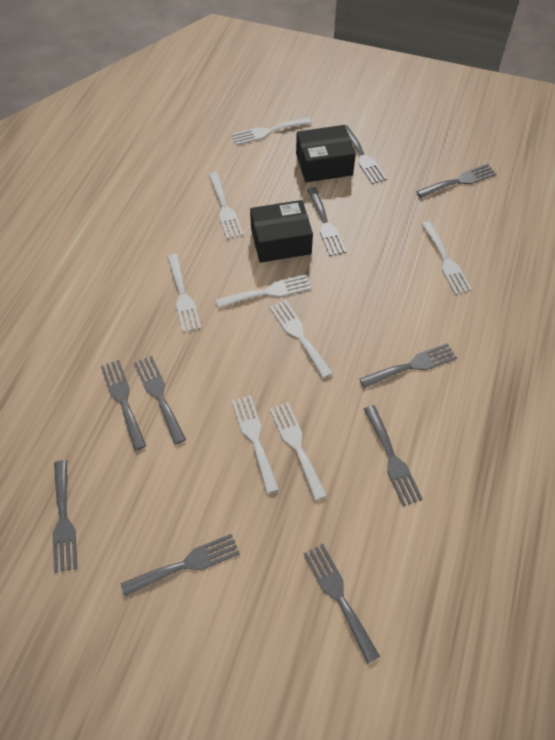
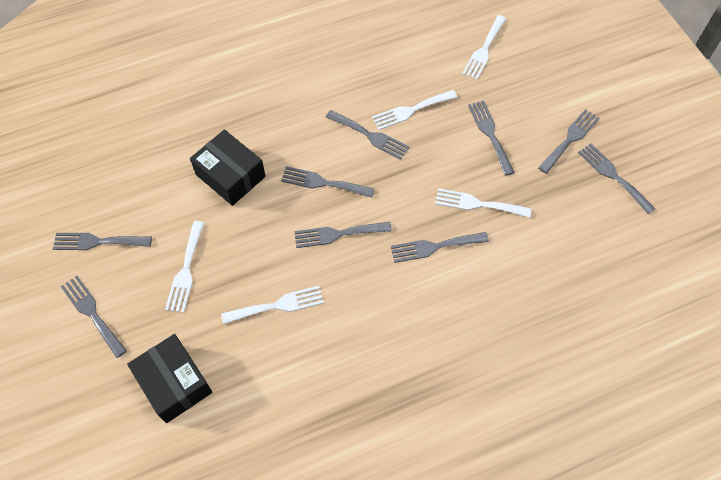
grey fork: [52,460,77,573] [101,360,146,451] [121,534,240,596] [134,356,186,444] [304,544,380,664] [307,187,346,256] [345,125,387,184] [359,343,457,388] [364,405,423,506] [416,164,496,198] = 10 -> [53,233,152,250] [61,276,127,358] [281,166,375,198] [294,222,392,248] [326,110,409,160] [391,232,489,263] [468,101,515,176] [538,109,599,174] [578,143,655,214] = 9
white fork: [167,254,201,332] [209,172,243,239] [216,275,312,308] [231,117,312,145] [232,395,279,494] [270,300,333,378] [270,402,327,501] [422,221,472,295] = 8 -> [165,221,204,313] [221,286,324,324] [372,90,457,130] [435,188,532,218] [462,15,506,80] = 5

